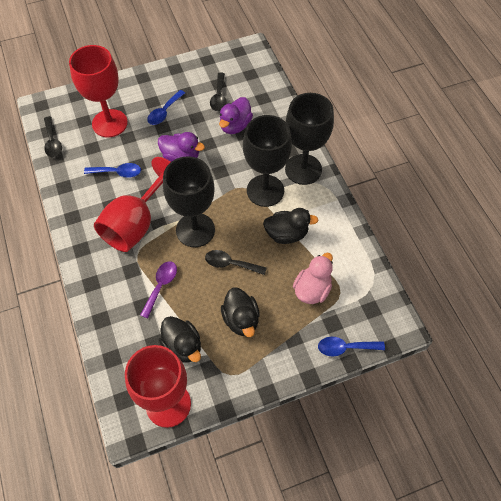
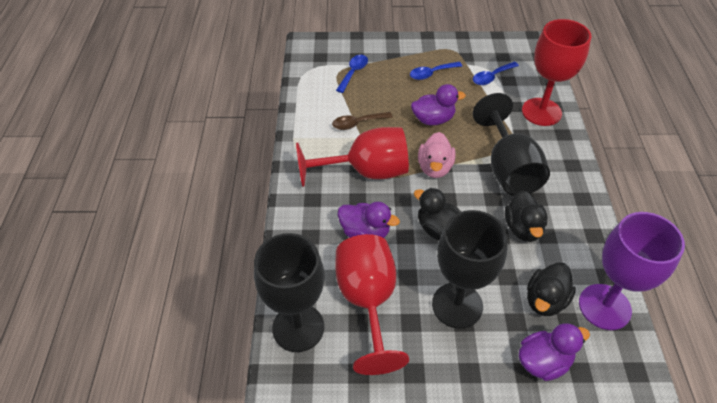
black spoon: [44,116,62,158] [205,250,267,275] [210,73,227,111] = 3 -> none = 0
brown spoon: none = 0 -> [332,112,393,130] = 1
purple duck: [158,132,205,162] [219,97,253,134] = 2 -> [338,202,400,238] [411,84,466,125] [519,323,590,381] = 3
purple goblet: none = 0 -> [579,212,685,330] = 1
purple spoon: [140,261,177,318] = 1 -> none = 0

